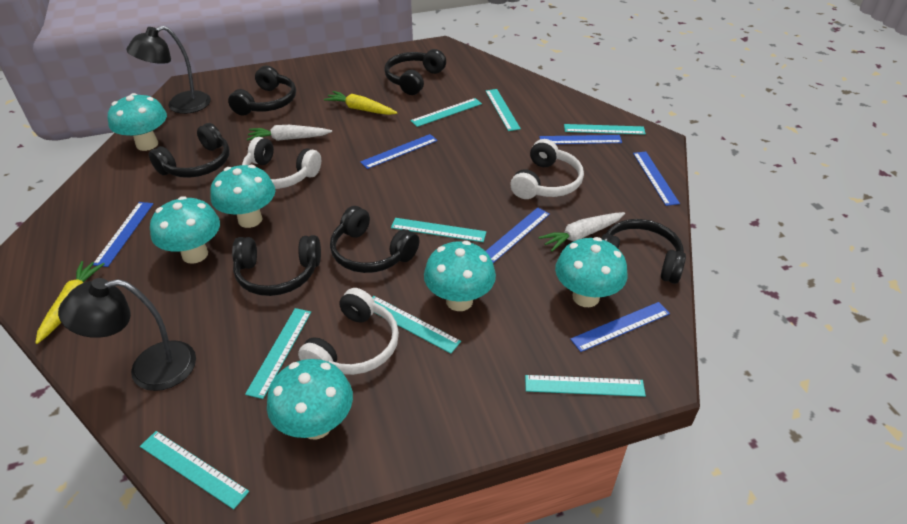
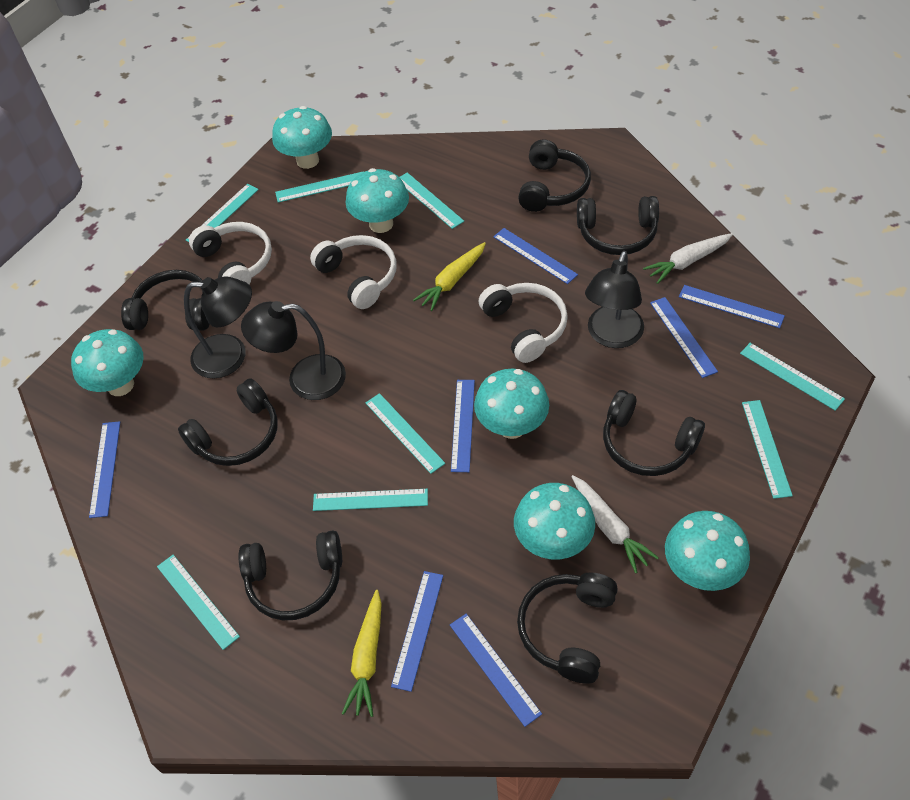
black headphones: [149,123,230,178] [228,66,296,116] [232,235,321,296] [330,206,419,273] [384,49,446,95] [601,219,686,284] = 6 -> [121,270,209,330] [178,378,278,466] [238,530,342,620] [517,572,618,683] [518,140,591,212] [577,196,659,255] [603,390,705,476] = 7
black lamp: [58,278,196,391] [126,26,211,114] = 2 -> [184,276,252,378] [241,301,346,400] [585,251,644,348] = 3
blue ruler: [93,202,153,267] [360,134,438,169] [486,207,550,263] [539,135,622,144] [570,302,670,352] [633,151,680,206] = 6 -> [89,421,120,518] [391,571,443,692] [450,614,542,727] [451,380,475,472] [493,228,578,284] [650,297,718,378] [679,285,785,328] = 7

